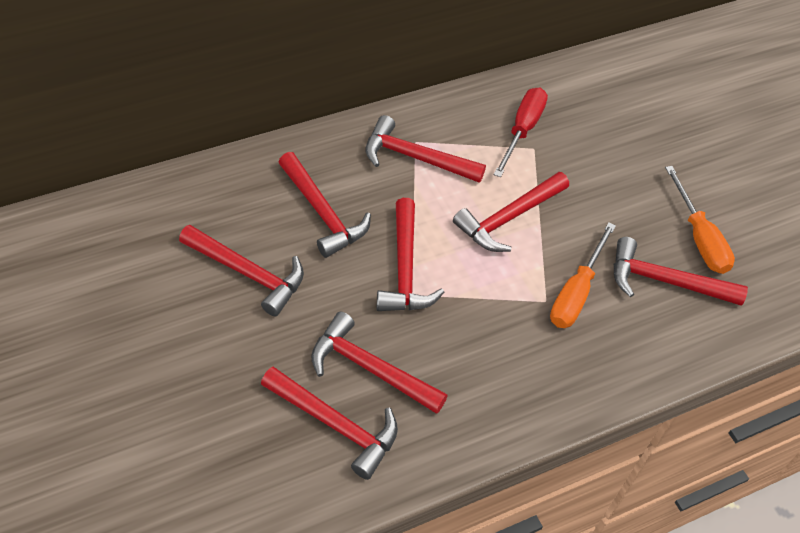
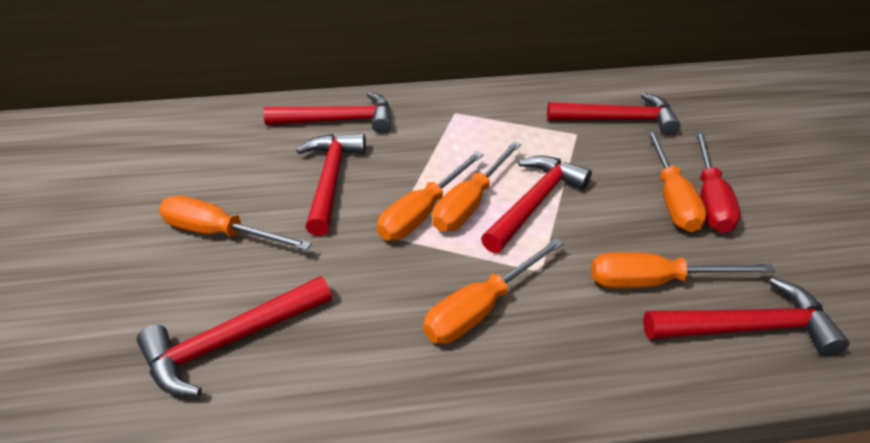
orange screwdriver: [550,222,616,328] [665,166,735,274] = 2 -> [159,196,312,251] [377,151,484,241] [423,238,564,344] [432,141,521,231] [591,252,776,289] [646,130,707,232] = 6
red hammer: [179,225,304,316] [261,367,398,480] [278,152,371,258] [311,312,448,414] [366,115,486,183] [377,198,444,311] [453,172,569,252] [614,237,748,306] = 8 -> [137,276,332,396] [263,92,391,134] [296,133,366,236] [481,156,592,253] [547,93,681,136] [643,277,849,356] = 6

